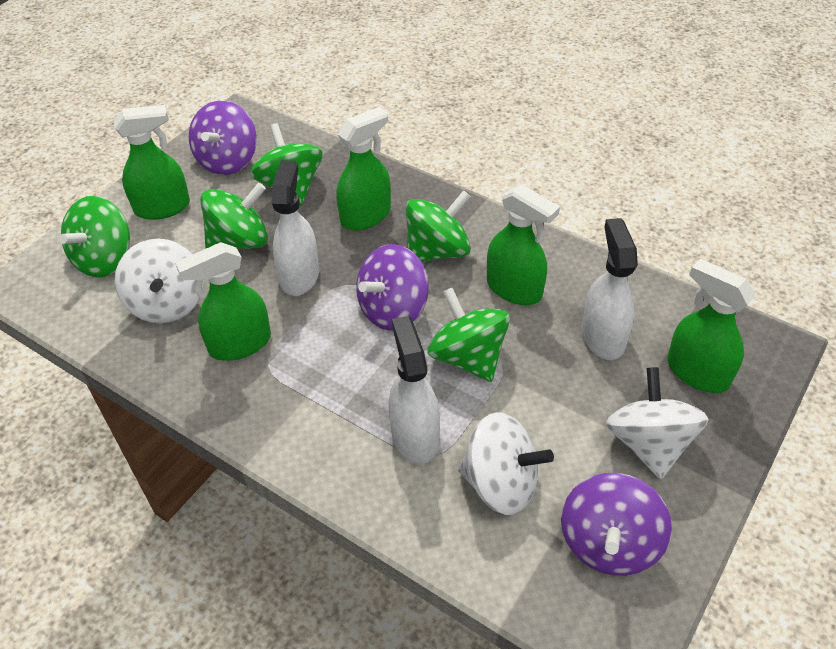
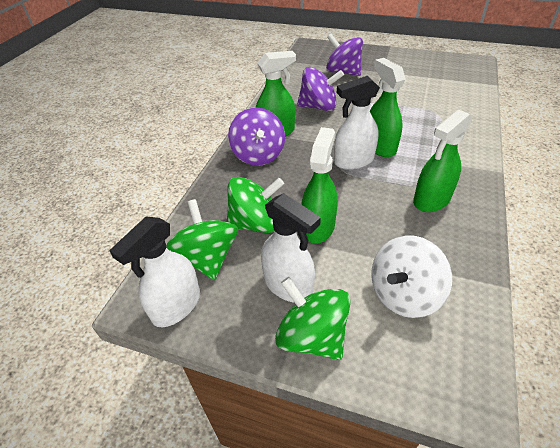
green spinning top: [59,196,130,277] [200,183,268,249] [250,123,323,205] [406,190,471,262] [428,288,510,382] = 5 -> [166,199,238,280] [227,177,284,233] [275,277,351,360] = 3
green spray bottle: [114,105,190,220] [175,242,271,361] [336,107,391,231] [487,184,560,305] [667,259,755,393] = 5 -> [256,51,296,137] [301,127,338,244] [370,58,406,157] [413,110,472,212] = 4
white spinning top: [115,239,204,324] [458,412,554,515] [606,367,708,479] = 3 -> [371,235,452,318] = 1

